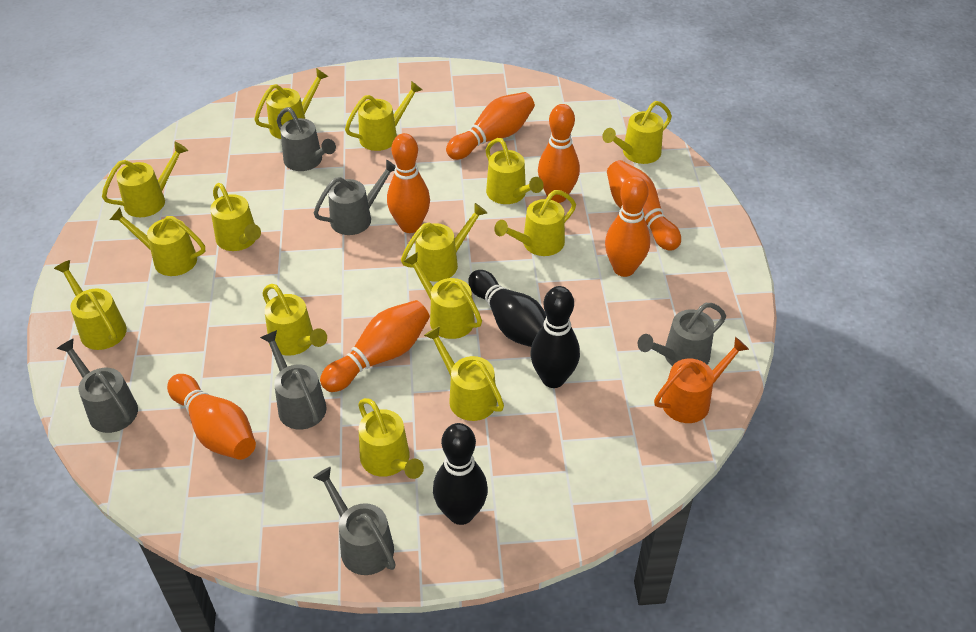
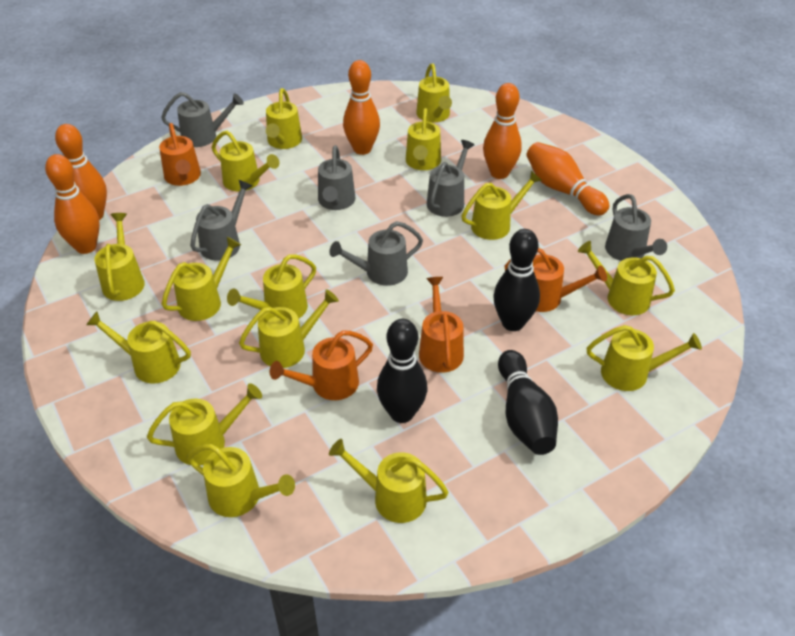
orange bowling pin: [167,374,256,460] [320,300,430,392] [387,133,430,233] [446,92,535,160] [538,104,580,203] [605,176,650,277] [607,160,681,251] = 7 -> [45,154,100,254] [55,124,107,220] [343,60,380,155] [483,83,522,179] [526,142,609,216] = 5
orange watering can: [654,337,749,423] = 1 -> [159,123,201,186] [270,330,373,400] [419,277,464,372] [505,248,607,312] = 4
yellow watering can: [54,260,127,350] [102,142,188,217] [110,208,205,276] [210,183,261,251] [254,68,329,139] [262,284,327,356] [345,81,422,151] [358,398,424,479] [401,203,487,282] [404,252,482,339] [424,326,504,421] [486,138,544,204] [494,190,576,256] [602,101,672,164] = 14 -> [86,311,191,384] [94,213,145,301] [147,383,262,465] [162,237,241,321] [187,444,295,517] [212,131,279,191] [227,254,316,319] [239,289,339,368] [266,88,302,149] [329,439,449,523] [406,108,441,170] [416,63,452,122] [461,171,542,240] [578,241,675,315] [587,325,702,391] = 15

